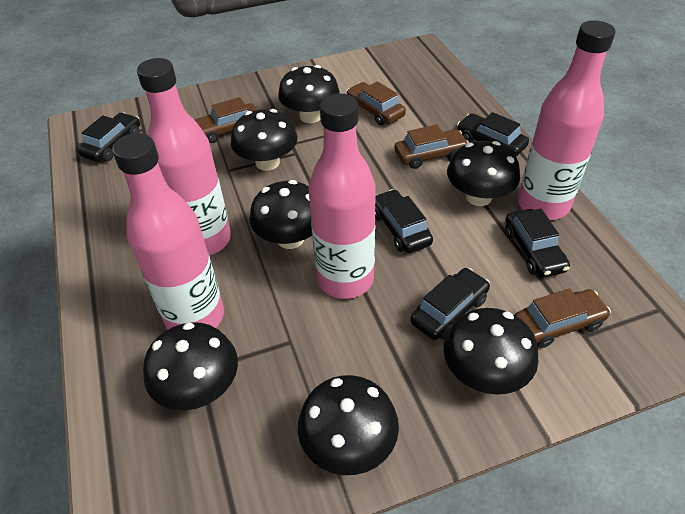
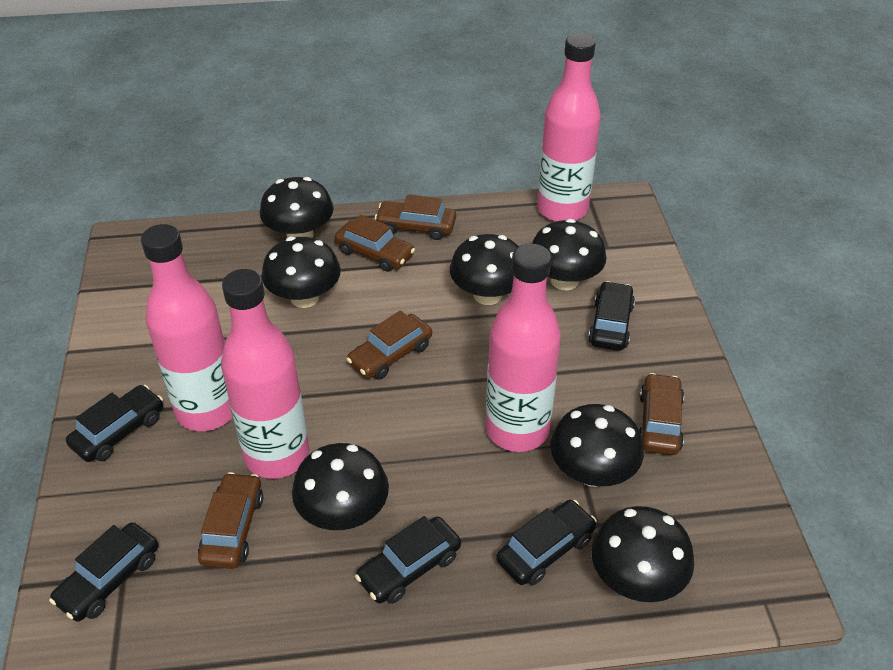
brown car: [194,97,257,143] [346,81,406,125] [394,125,469,169] [515,288,611,348] = 4 -> [198,472,263,569] [335,215,415,272] [346,310,432,380] [375,194,456,240] [639,373,684,455] = 5

